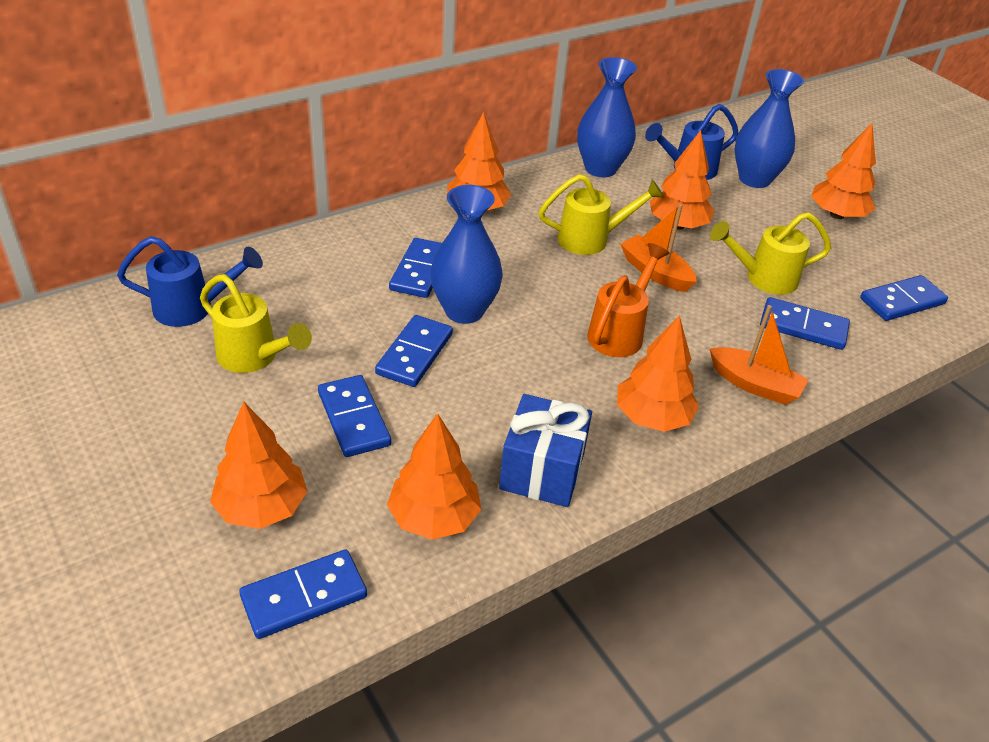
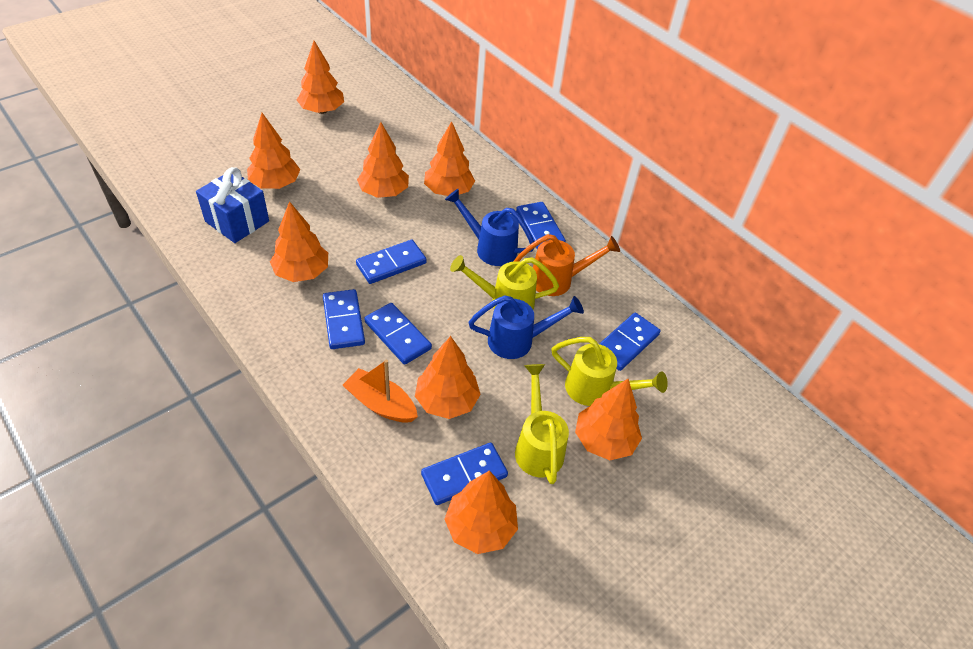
blue vase: [430,185,503,324] [577,57,637,177] [735,69,804,188] = 3 -> none = 0
orange boat: [620,204,697,292] [709,305,809,405] = 2 -> [342,360,418,423] = 1
orange tree: [210,402,308,529] [387,413,482,540] [447,112,512,210] [617,315,699,432] [650,130,714,230] [811,123,876,219] = 6 -> [247,113,300,189] [270,201,328,282] [297,41,344,114] [357,122,409,198] [415,336,481,419] [424,121,475,196] [445,471,518,554] [575,379,642,460] = 8

